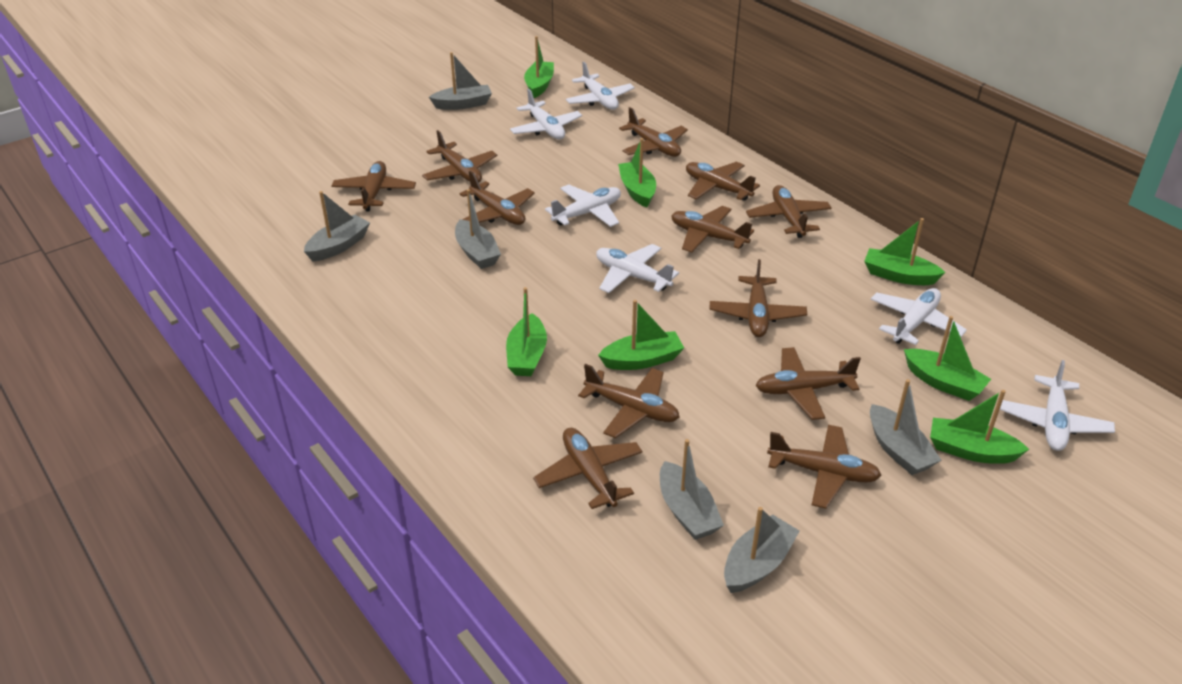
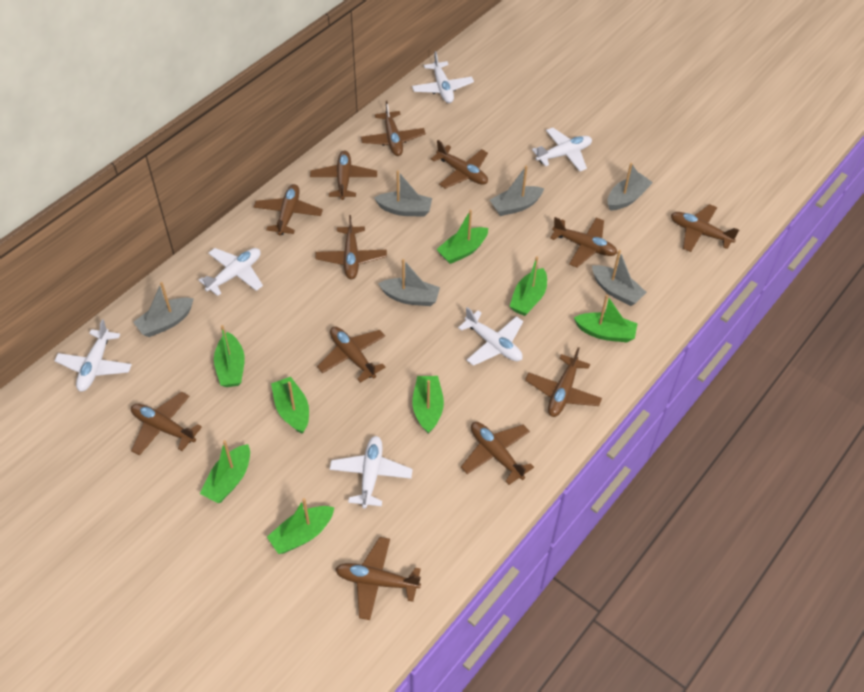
green boat: [506,287,547,376] [524,36,554,98] [598,300,684,370] [618,138,656,207] [864,218,945,285] [904,316,991,401] [930,390,1029,464] = 7 -> [200,440,250,503] [214,325,245,387] [267,498,334,554] [271,377,309,434] [412,376,444,434] [436,210,488,264] [509,256,547,316] [574,295,638,342] = 8

